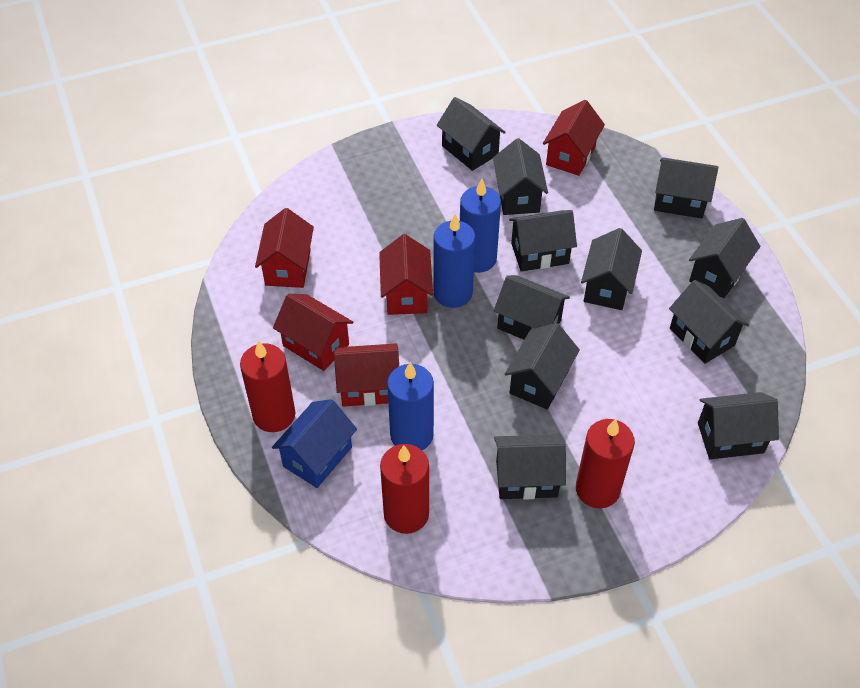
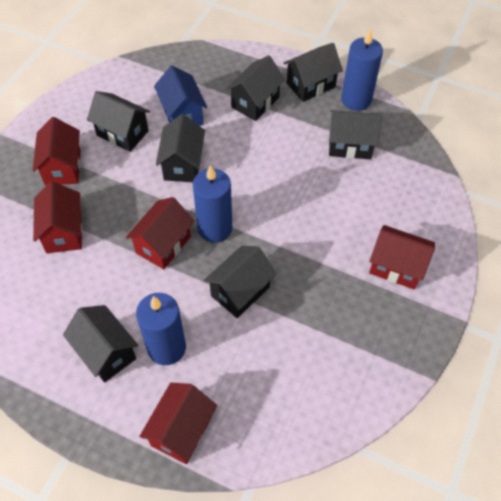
black house: [437,97,506,171] [493,138,548,215] [494,275,570,340] [494,434,566,500] [505,323,580,410] [509,210,577,272] [581,228,642,310] [654,157,718,218] [669,280,749,364] [689,218,760,298] [698,392,779,459] = 11 -> [63,305,138,383] [87,91,150,152] [156,114,205,182] [204,246,277,318] [226,55,285,121] [283,43,343,102] [329,110,382,159] = 7
red candle: [240,341,296,432] [380,444,429,534] [576,419,635,508] = 3 -> none = 0

